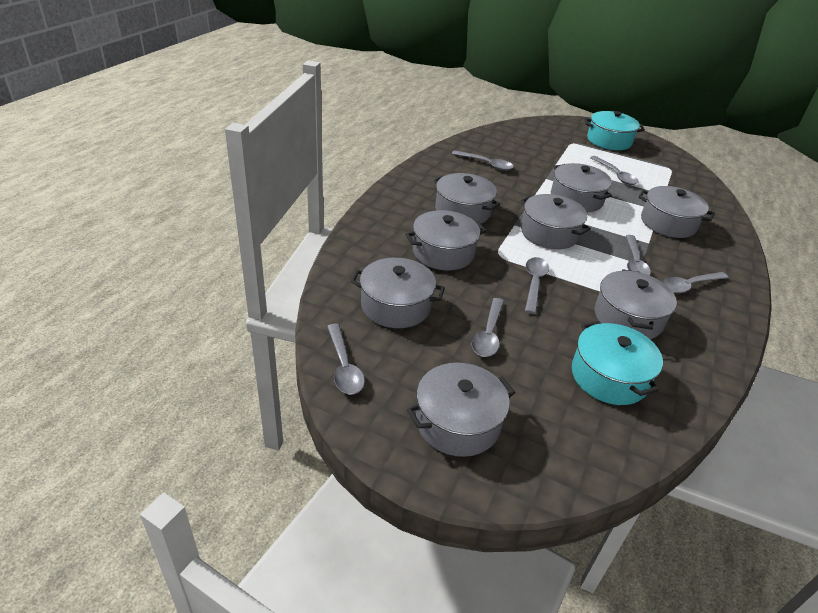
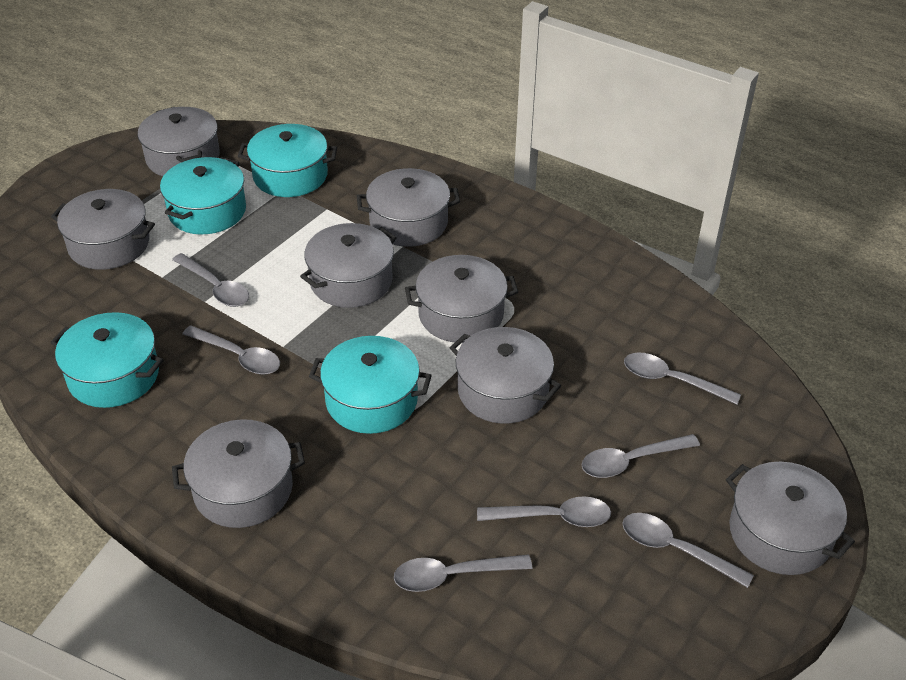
turquoise pot: [572,321,663,405] [584,111,645,150] = 2 -> [50,312,164,408] [160,157,246,234] [238,124,337,197] [309,336,432,434] = 4

